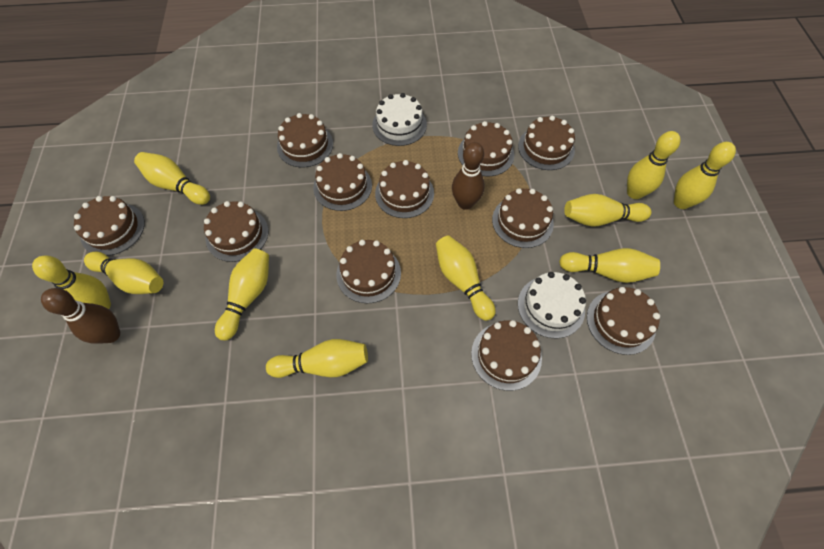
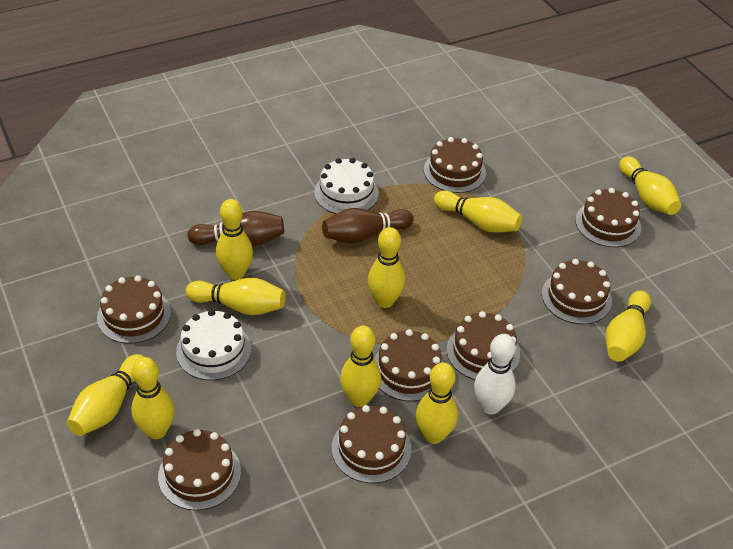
brown cake: [74,196,145,256] [204,201,269,262] [277,113,333,167] [313,153,372,211] [336,240,401,303] [375,160,434,218] [458,121,514,176] [471,320,542,391] [492,188,554,248] [518,116,575,170] [587,287,660,355] = 11 -> [97,275,171,344] [158,429,241,511] [332,405,411,483] [374,329,444,401] [424,137,486,193] [447,311,520,380] [542,259,612,324] [575,188,641,247] = 8
white bowling pin: none = 0 -> [474,334,516,415] = 1

